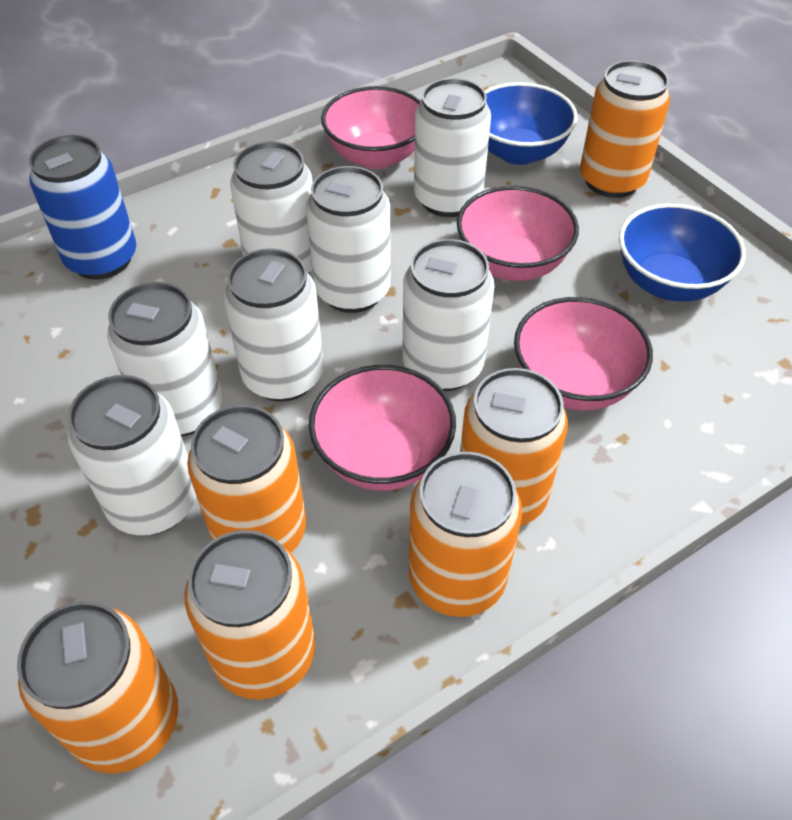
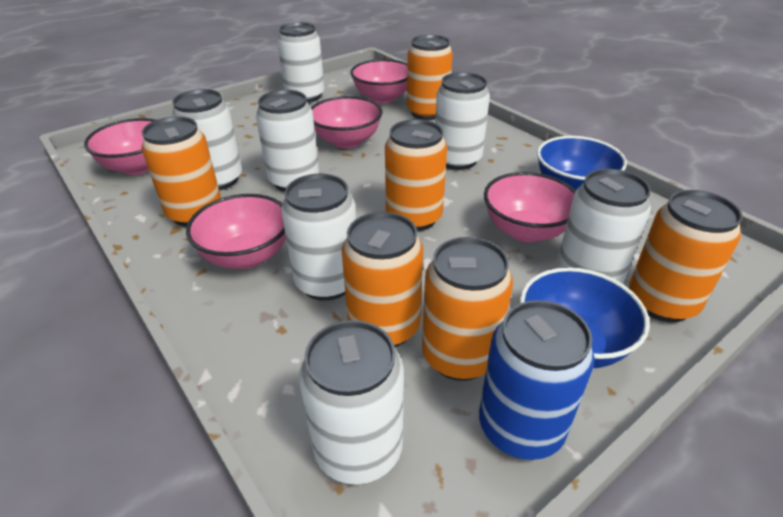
pink bowl: [309,365,456,491] [321,86,420,169] [457,186,579,281] [514,297,653,411] = 4 -> [84,118,156,175] [186,194,286,269] [311,96,383,148] [350,59,407,103] [484,172,576,242] = 5

